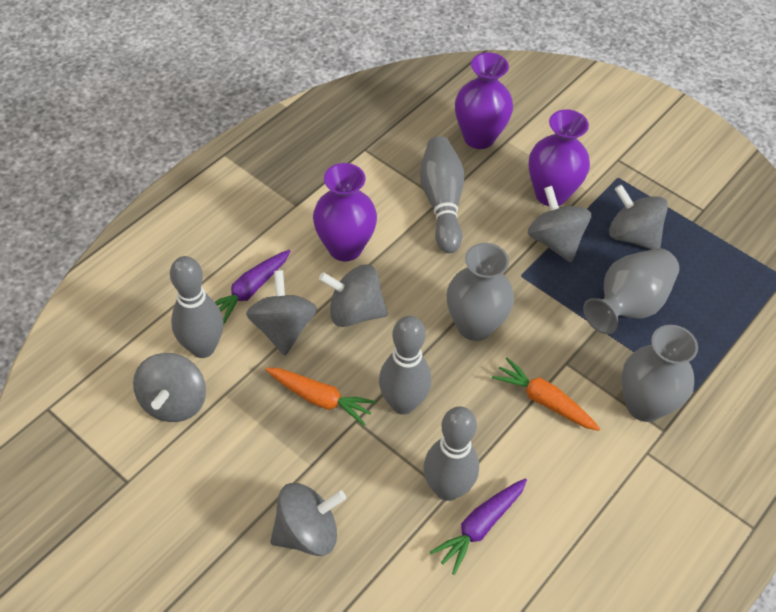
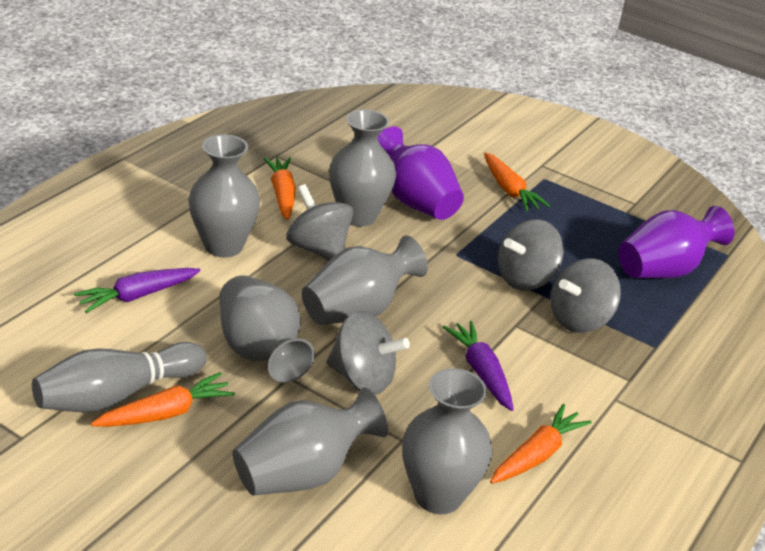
grey bowling pin: [170,256,223,358] [379,316,431,415] [420,136,464,253] [423,406,479,501] = 4 -> [32,342,207,412] = 1
grey spinning top: [133,353,206,422] [246,270,317,355] [270,483,346,556] [319,264,388,327] [528,186,591,263] [609,185,668,250] = 6 -> [286,184,354,261] [326,312,410,394] [498,219,564,290] [551,258,621,333] = 4
grey vase: [447,243,514,341] [583,248,679,334] [621,325,698,422] = 3 -> [188,135,260,257] [219,275,315,382] [233,388,388,496] [302,235,428,325] [329,110,396,227] [402,368,492,514] = 6
orange carrot: [265,368,377,426] [492,357,600,431] = 2 -> [91,372,235,427] [263,157,296,220] [484,152,550,211] [490,404,592,484] = 4
purple vase: [313,163,377,261] [455,52,513,149] [529,110,590,206] = 3 -> [378,126,464,220] [618,206,734,278] = 2

